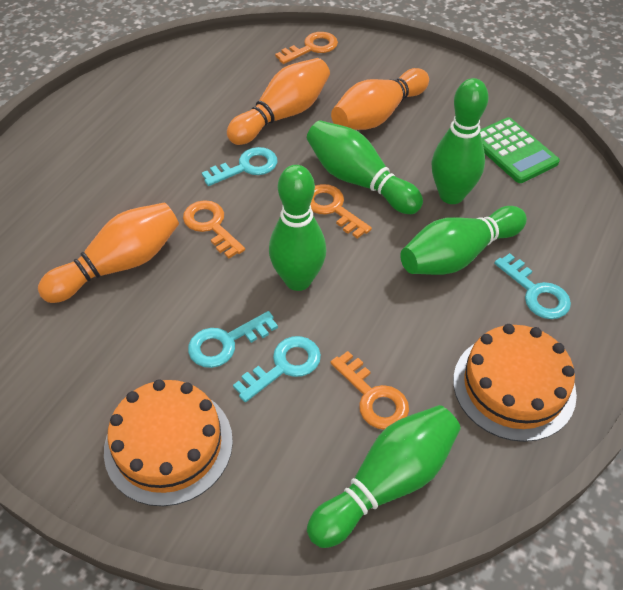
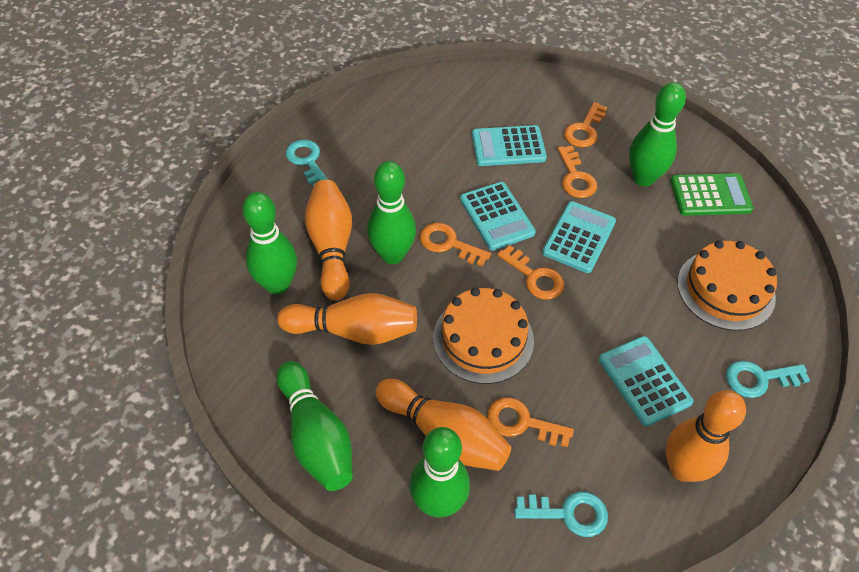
orange bowling pin: [38,202,179,303] [227,58,330,145] [331,68,429,130] = 3 -> [277,293,417,345] [305,180,352,301] [376,379,511,471] [666,390,746,482] = 4
orange key: [183,200,245,258] [275,32,338,64] [310,184,372,239] [330,351,409,430] = 4 -> [420,222,491,266] [487,397,574,447] [497,245,564,300] [557,146,597,198] [564,102,607,147] = 5
turquoise calculator: none = 0 -> [460,182,536,250] [472,125,547,166] [542,201,616,273] [599,336,693,426] = 4
turquoise key: [188,311,278,368] [202,147,277,186] [233,336,321,402] [494,253,571,319] = 4 -> [286,140,328,187] [514,492,608,537] [726,361,810,398] = 3

